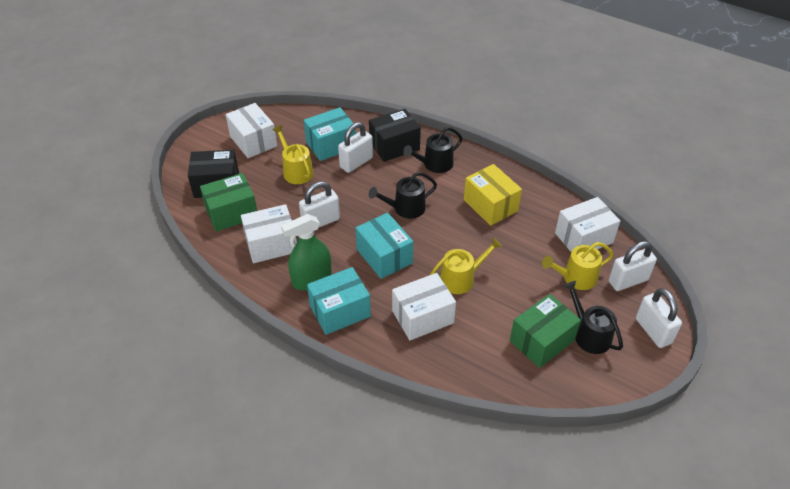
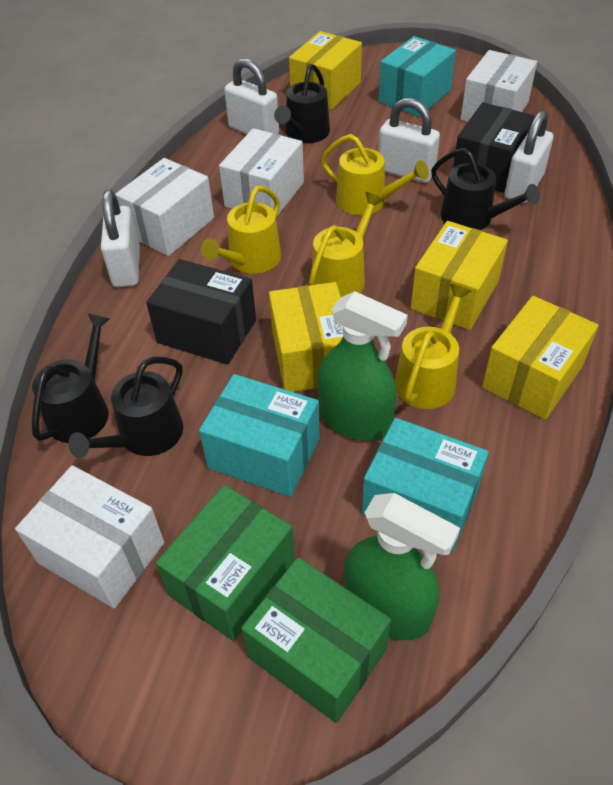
black watering can: [369,172,437,219] [403,127,463,173] [564,281,623,354] = 3 -> [32,313,110,443] [68,357,183,458] [274,64,330,143] [431,148,540,230] = 4
green spray bottle: [281,214,332,290] = 1 -> [318,291,408,441] [344,493,460,640] = 2
yellow box: [464,164,522,226] = 1 -> [269,282,343,392] [289,31,362,110] [411,221,508,330] [482,296,599,420] = 4
yellow watering can: [272,125,313,184] [430,237,502,294] [542,242,614,290] = 3 -> [201,186,281,274] [309,192,384,297] [321,134,429,215] [395,284,471,409] = 4

